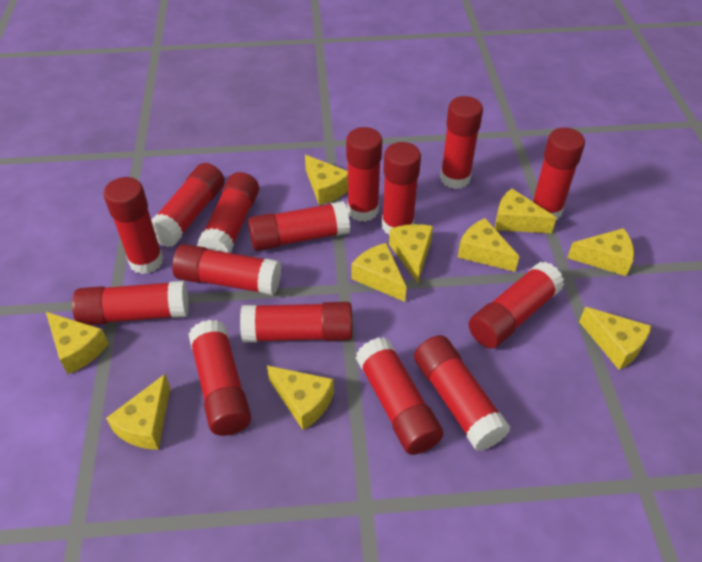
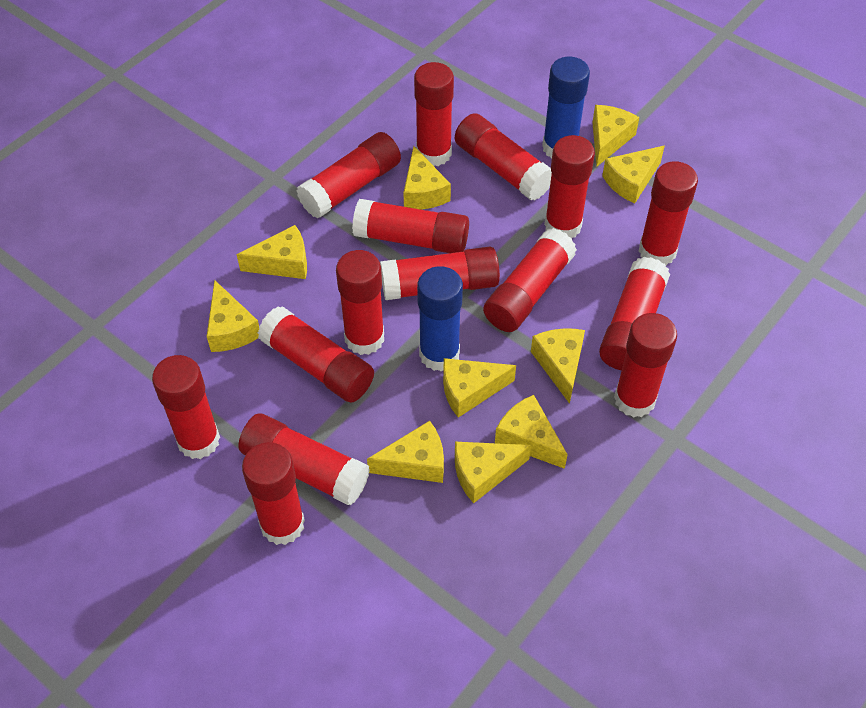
blue glue stick: none = 0 -> [417,266,463,372] [542,57,590,159] = 2

